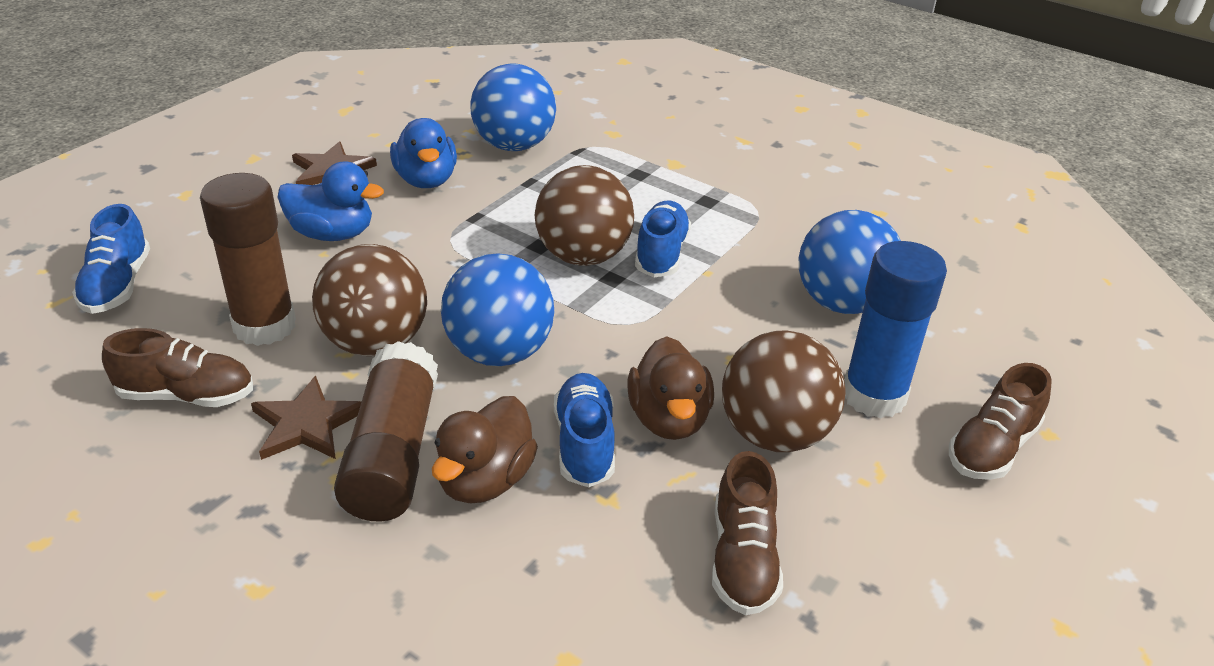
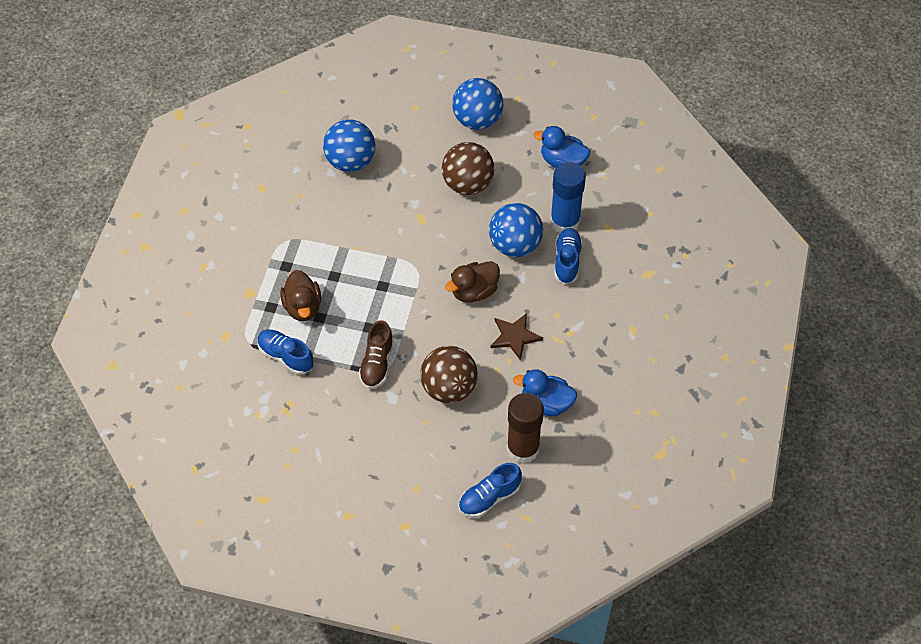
brown ball: [312,244,427,356] [535,165,634,266] [722,330,846,452] = 3 -> [420,346,478,403] [442,142,494,195] = 2
brown glue stick: [200,173,296,346] [334,341,438,522] = 2 -> [507,393,544,464] = 1
brown shoe: [102,328,253,407] [712,451,783,615] [949,363,1052,480] = 3 -> [358,320,394,389] = 1
brown star: [251,376,361,460] [292,141,377,185] = 2 -> [490,313,543,361] = 1

